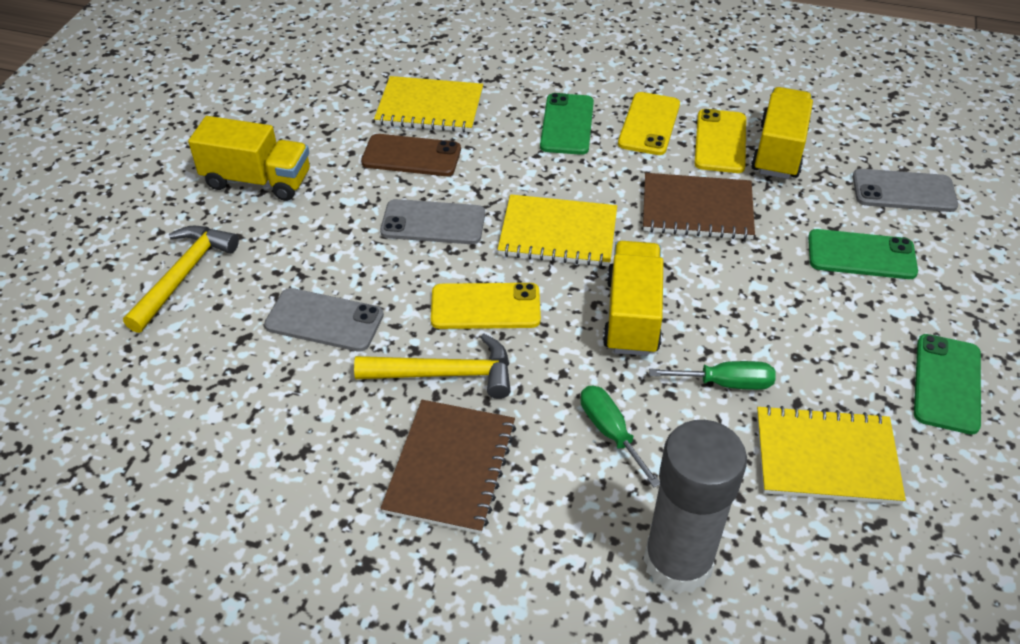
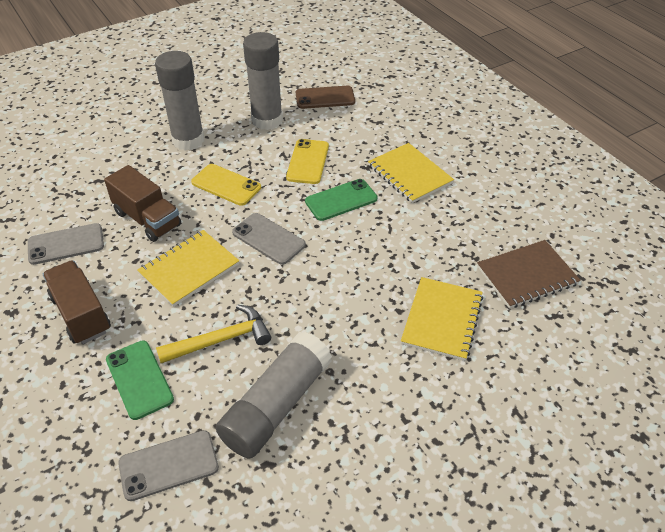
brown notebook: [381,400,516,534] [643,173,755,240] = 2 -> [477,240,581,309] = 1
brown truck: none = 0 -> [43,260,111,344] [104,165,181,242] = 2
green phone: [540,93,594,155] [808,229,918,279] [914,334,981,435] = 3 -> [106,341,174,420] [305,179,378,221] = 2
green screwdriver: [581,386,660,488] [649,361,776,390] = 2 -> none = 0
grey glue stick: [643,420,747,594] = 1 -> [155,51,204,151] [216,331,332,459] [243,32,283,130] = 3
yellow hammer: [123,226,239,333] [354,334,510,399] = 2 -> [156,304,271,363] = 1
yellow phone: [431,283,541,329] [618,92,680,155] [694,109,746,173] = 3 -> [191,164,261,206] [286,139,329,184] = 2
yellow truck: [188,116,310,201] [603,241,663,356] [751,87,813,179] = 3 -> none = 0

